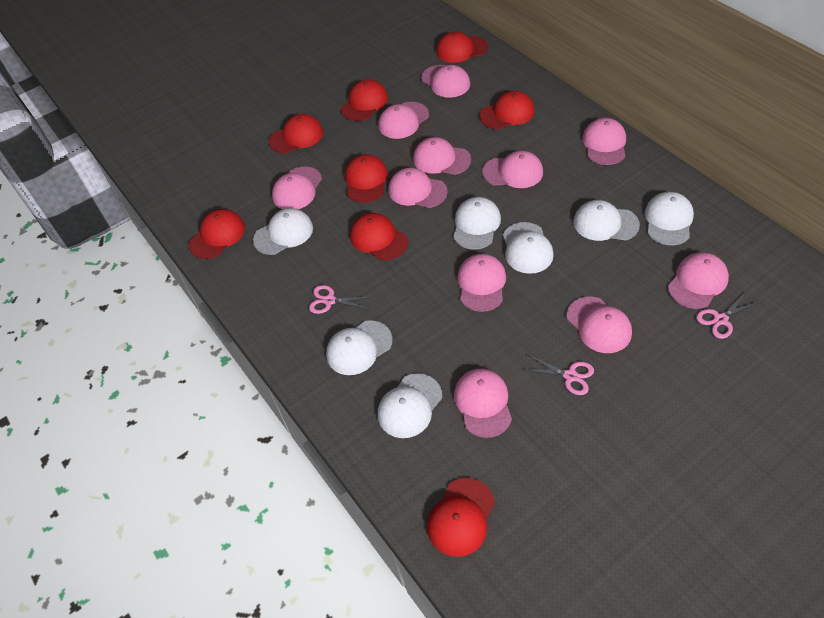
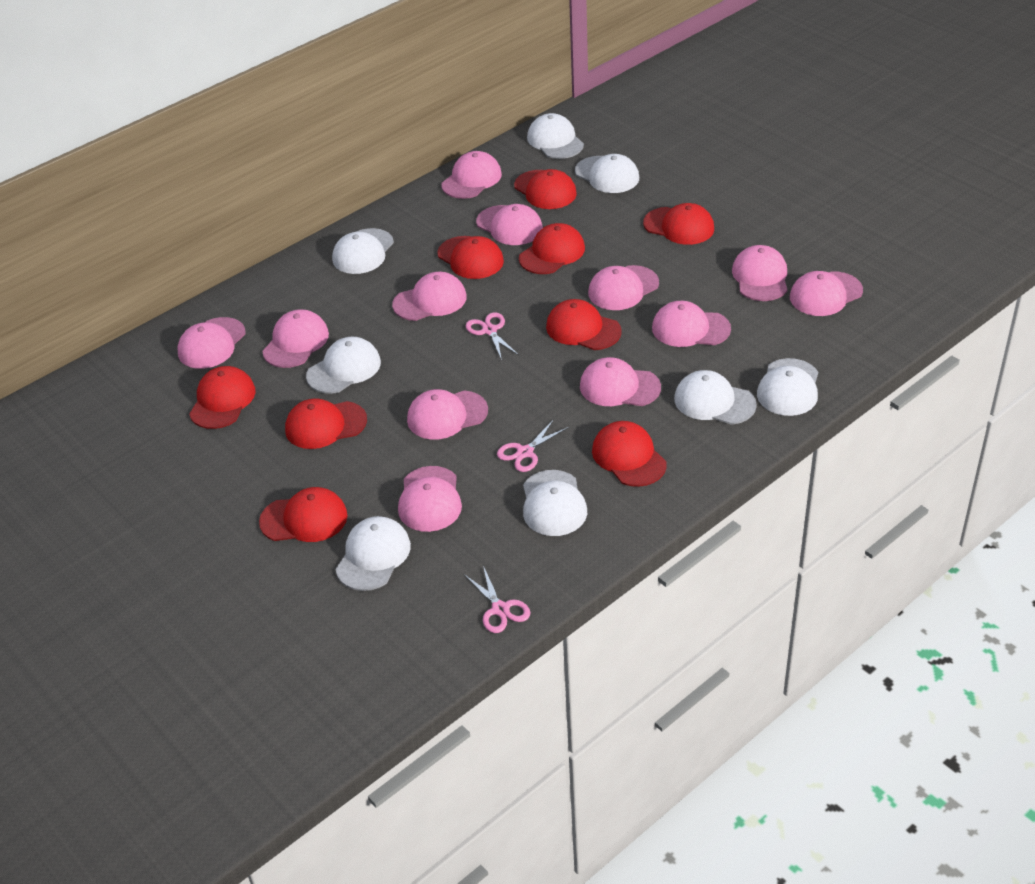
pink cap: [272,166,322,209] [378,102,429,139] [388,168,448,208] [413,137,471,175] [421,65,470,98] [454,369,512,438] [457,254,506,312] [482,151,543,188] [567,297,632,353] [582,118,626,165] [668,252,729,309] = 11 -> [178,317,246,369] [262,309,329,368] [392,272,467,321] [398,466,462,532] [407,389,488,440] [441,151,502,199] [476,204,543,245] [580,357,661,406] [588,265,659,310] [652,301,731,347] [732,245,787,301] [790,271,863,316] = 12
red cap: [189,209,245,259] [269,114,323,153] [341,79,388,121] [345,154,388,203] [350,213,408,261] [427,478,495,557] [436,31,488,63] [480,91,535,129] = 8 -> [189,366,256,429] [259,487,348,542] [285,398,367,449] [437,236,504,279] [514,169,577,209] [519,223,585,274] [546,299,622,350] [592,421,667,487] [643,203,714,245] = 9
white cap: [253,208,313,255] [326,320,392,375] [378,373,442,438] [453,197,501,250] [503,222,554,274] [573,200,640,241] [645,192,694,245] = 7 -> [306,337,381,394] [332,228,394,274] [335,516,411,591] [523,470,587,536] [527,113,584,159] [575,154,639,193] [674,370,757,425] [757,358,818,416] = 8

